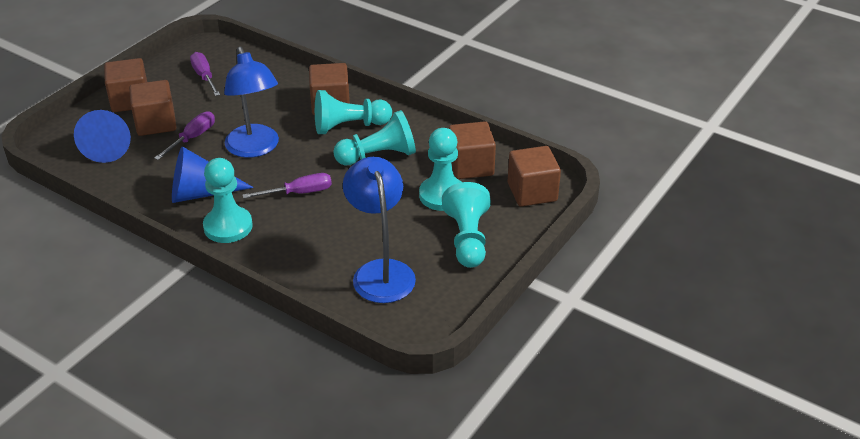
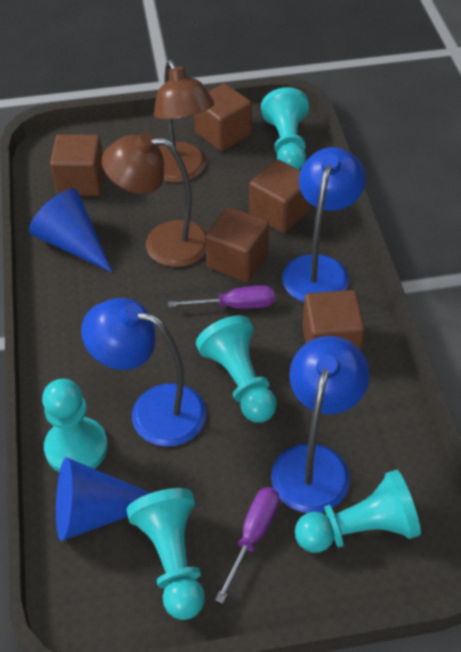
blue lamp: [224,46,279,158] [343,157,416,303] = 2 -> [81,298,206,447] [271,336,369,513] [282,147,366,302] = 3
brown lamp: none = 0 -> [102,133,207,267] [154,60,214,183] = 2
purple screwdriver: [154,111,215,160] [190,52,220,96] [243,173,332,198] = 3 -> [168,285,275,309] [215,487,280,604] = 2

